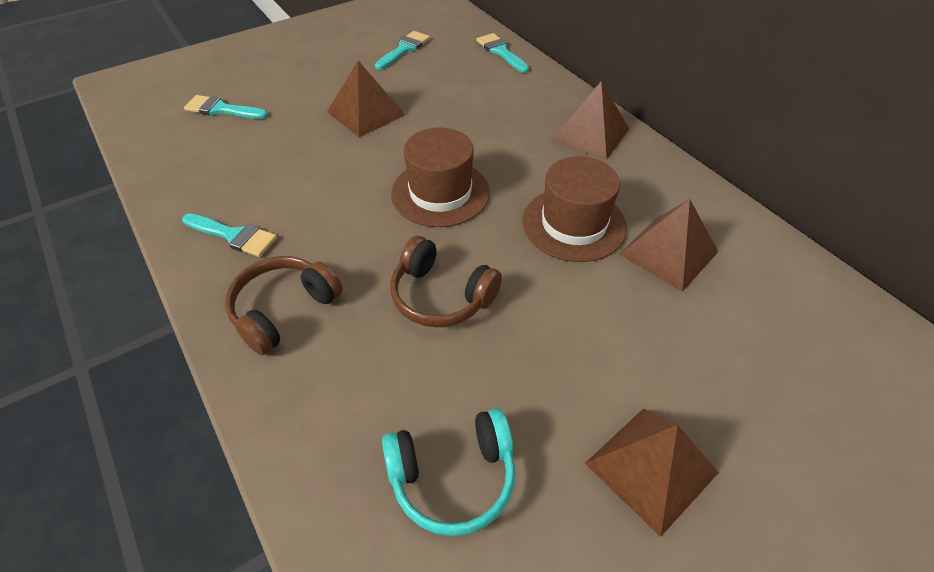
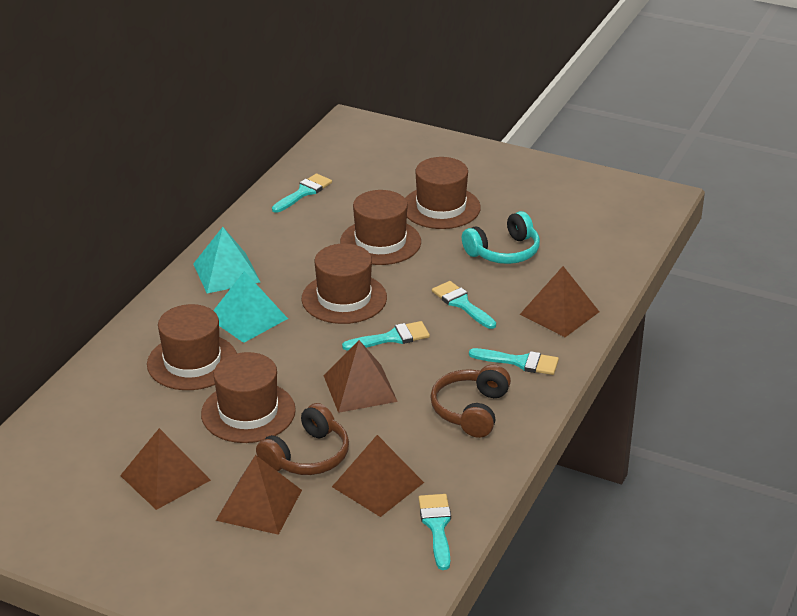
brown hat: [391,128,490,227] [522,156,627,262] = 2 -> [147,304,237,390] [201,352,296,443] [302,244,387,324] [340,190,421,265] [405,157,481,229] = 5
brown pyramid: [327,61,405,137] [552,81,629,160] [585,408,719,537] [619,199,718,292] = 4 -> [120,428,211,510] [216,455,302,535] [324,340,398,413] [332,435,424,517] [520,266,599,337] = 5
turquoise brush: [182,213,277,257] [184,95,268,119] [375,31,430,70] [476,33,529,73] = 4 -> [272,173,332,213] [342,321,430,350] [418,494,451,570] [432,281,496,329] [469,348,559,375] = 5
turquoise pyramid: none = 0 -> [193,227,260,293] [213,271,288,343] = 2

